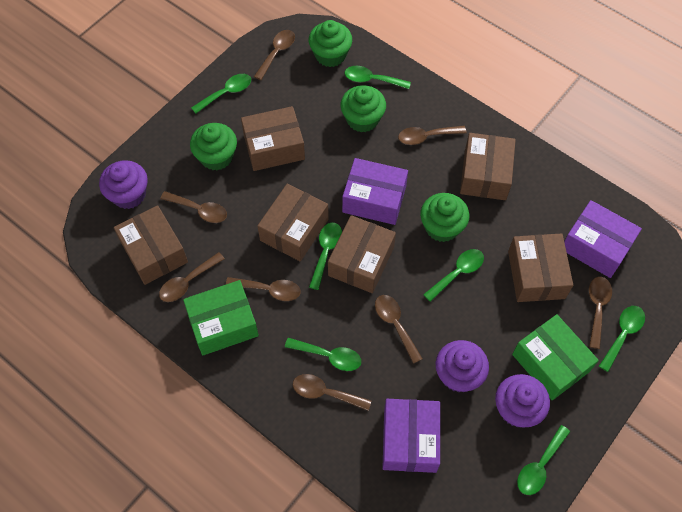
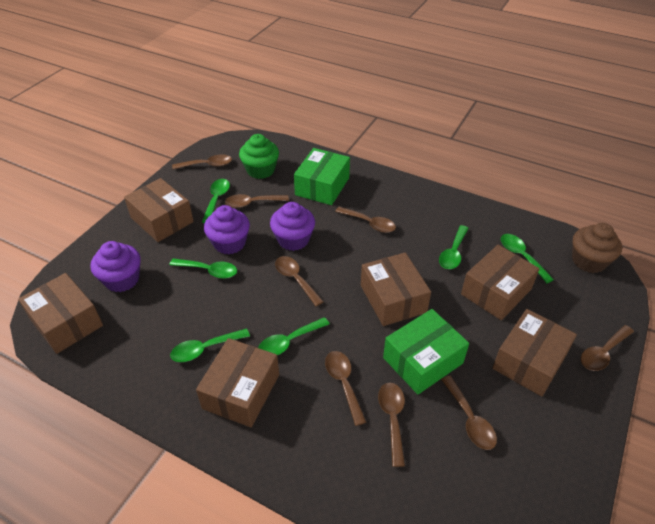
brown cupcake: none = 0 -> [572,223,622,273] = 1
green cupcake: [190,123,237,170] [309,20,352,67] [340,85,386,132] [420,193,469,242] = 4 -> [239,134,279,179] = 1
green spoon: [191,74,251,114] [285,338,361,371] [309,223,342,290] [345,66,411,89] [423,249,484,302] [517,425,570,495] [599,306,645,372] = 7 -> [170,258,237,279] [170,329,250,362] [202,179,230,223] [258,317,329,355] [439,225,469,269] [501,234,554,283] = 6
purple box: [342,158,408,225] [382,399,440,473] [564,200,642,278] = 3 -> none = 0

